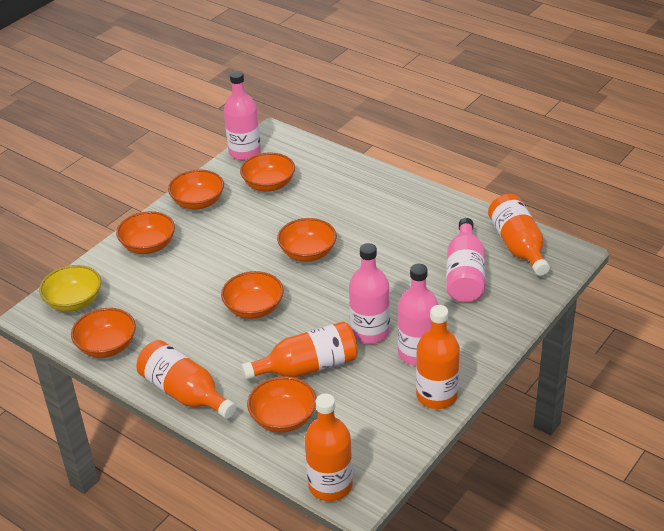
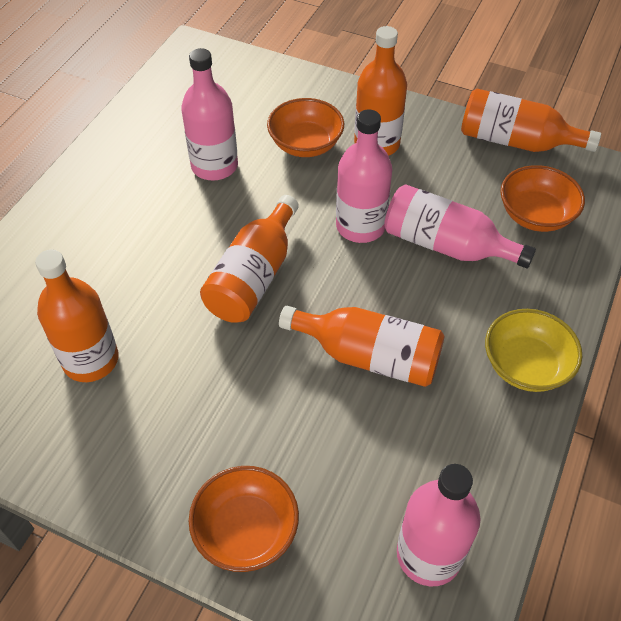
orange bowl: [71,308,136,358] [116,211,175,254] [168,169,224,209] [221,271,284,319] [240,153,295,192] [247,376,316,433] [277,218,337,262] = 7 -> [189,466,299,572] [267,98,344,157] [500,165,585,232] = 3

